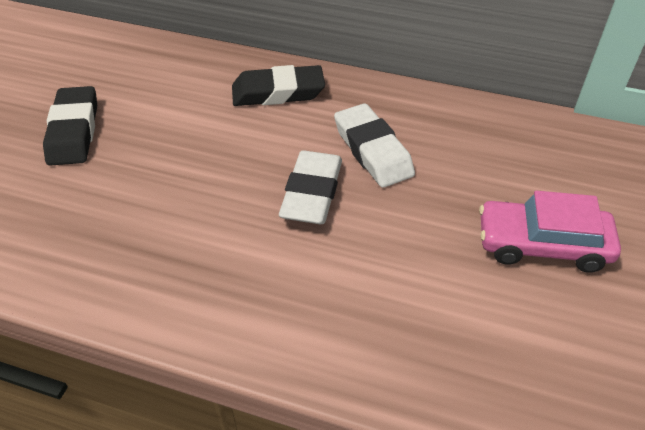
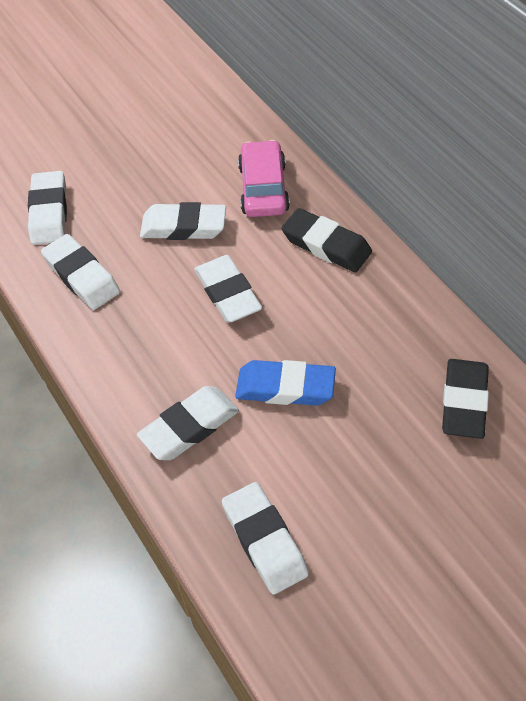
blue eraser: none = 0 -> [235,360,336,406] = 1
white eraser: [279,151,342,224] [334,103,415,188] = 2 -> [28,171,67,245] [41,234,120,310] [137,386,239,460] [140,202,226,240] [194,255,262,323] [222,482,309,594] = 6

